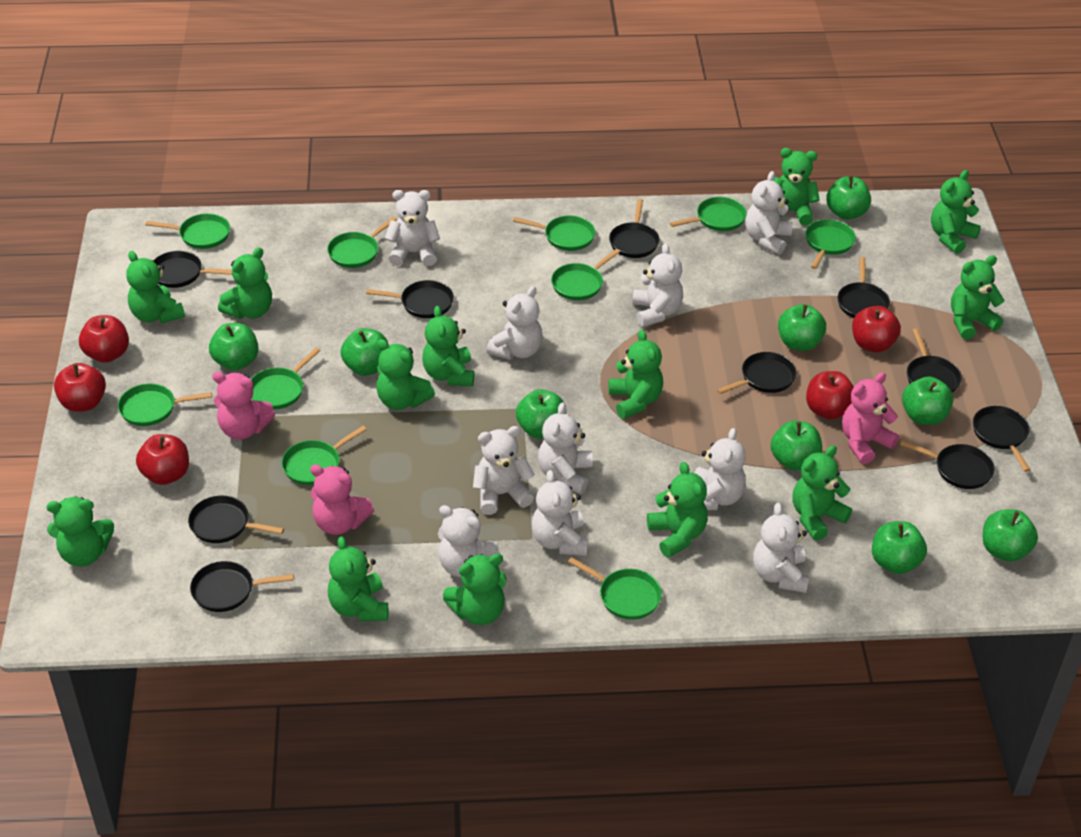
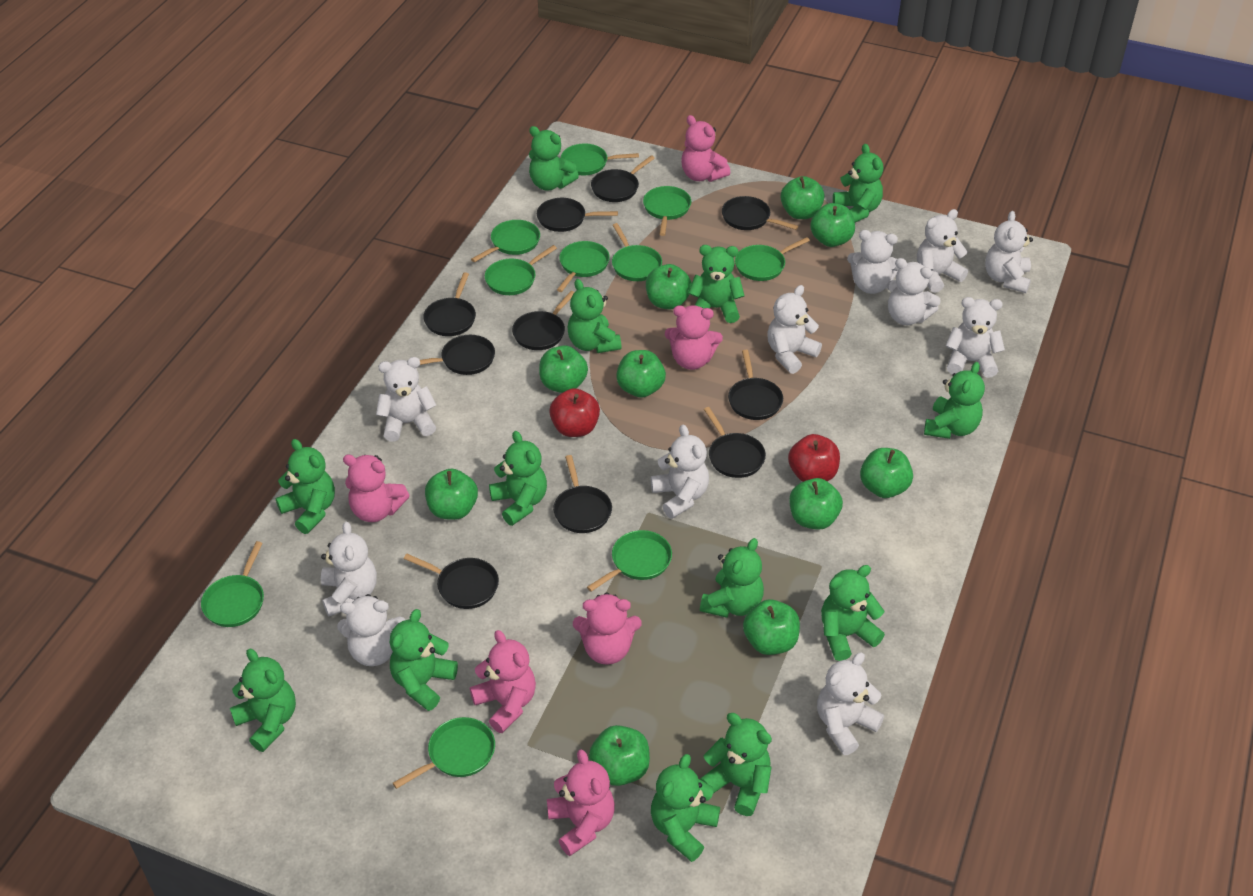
green apple: [209,323,259,370] [340,328,389,376] [516,389,566,438] [771,420,822,470] [778,304,826,351] [826,176,871,220] [872,521,927,574] [902,377,953,425] [983,509,1038,562] = 9 -> [425,469,478,520] [539,345,588,393] [589,725,650,786] [616,350,666,398] [646,264,692,309] [743,600,800,655] [781,176,825,219] [789,478,843,530] [810,203,855,247] [860,448,913,498] = 10
pink teddy bear: [212,372,275,440] [310,464,374,535] [842,372,899,464] = 3 -> [343,454,410,522] [470,630,536,733] [547,750,615,856] [573,592,642,665] [665,305,723,370] [681,115,730,182] = 6
red apple: [54,363,106,412] [79,315,129,363] [136,434,189,485] [806,371,854,420] [852,306,901,352] = 5 -> [549,388,600,437] [788,434,840,482] = 2
white teddy bear: [385,190,440,266] [438,505,500,577] [473,426,535,515] [487,286,543,360] [532,470,588,556] [538,402,592,494] [632,243,683,327] [695,428,746,510] [745,171,793,255] [753,503,809,593] = 10 -> [321,521,377,616] [337,594,405,666] [376,357,436,442] [651,425,709,519] [767,285,822,374] [817,652,884,755] [847,230,898,294] [887,258,941,325] [917,209,968,293] [946,297,1005,378] [985,211,1033,293] = 11

